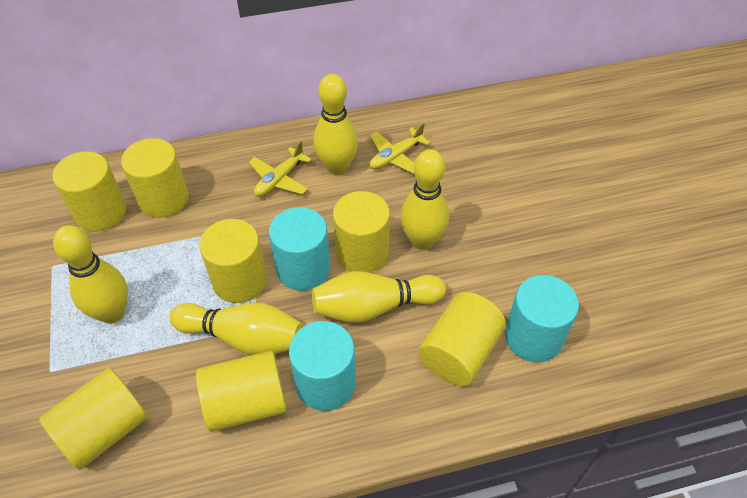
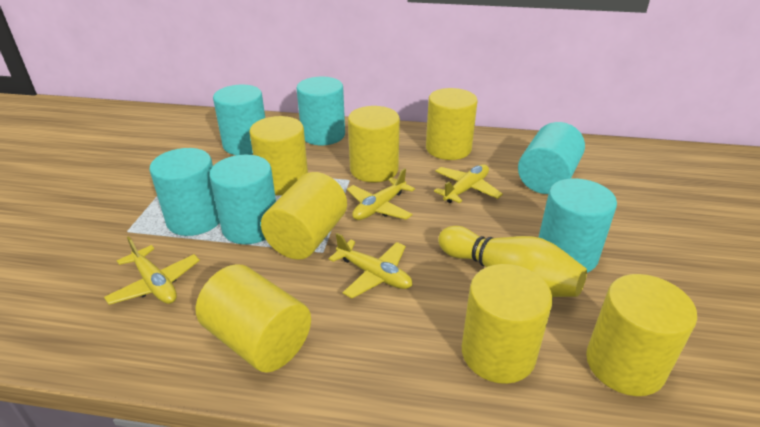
turquoise cylinder: [269,207,331,291] [289,321,356,411] [505,275,579,362] = 3 -> [149,148,220,236] [209,155,276,244] [213,85,265,155] [297,77,345,145] [518,122,585,194] [538,178,617,273] = 6
yellow bowling pin: [53,225,128,324] [169,302,304,355] [312,271,446,323] [313,74,358,175] [400,149,449,250] = 5 -> [438,226,587,297] = 1
yellow plane: [249,141,312,196] [369,123,430,174] = 2 -> [104,236,200,305] [329,233,412,298] [347,168,415,220] [434,164,503,203] = 4

